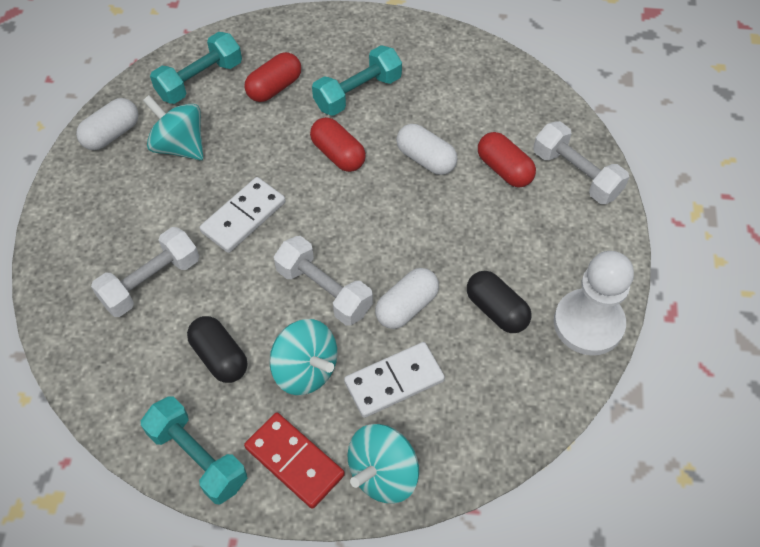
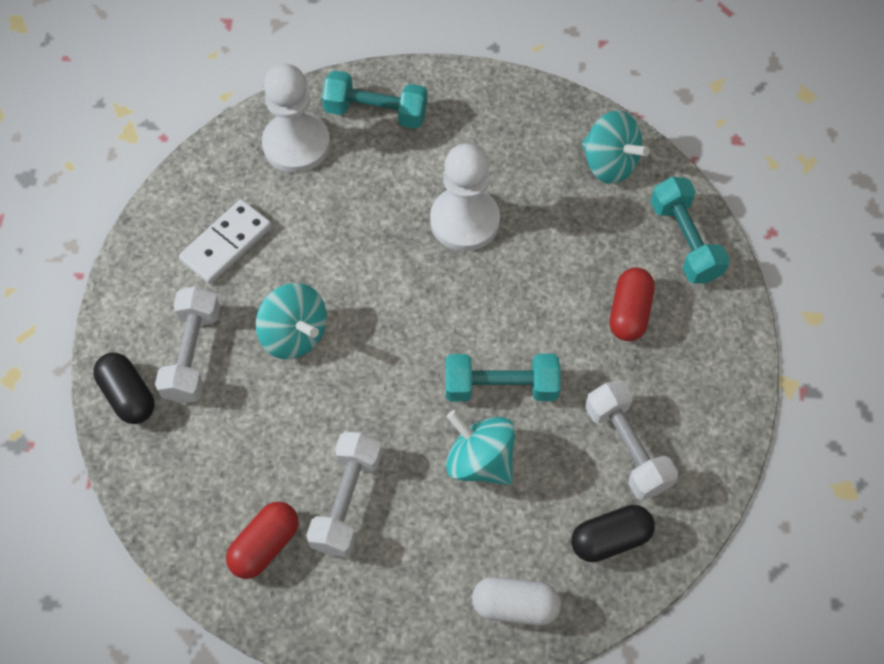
red capsule: [244,52,301,102] [310,117,366,172] [478,132,536,187] = 3 -> [226,502,298,579] [610,268,654,341] = 2
red domino: [244,413,345,509] = 1 -> none = 0
white capsule: [76,98,138,150] [375,268,439,329] [396,124,457,175] = 3 -> [472,577,561,626] = 1
white domino: [200,177,285,253] [344,342,445,418] = 2 -> [179,199,272,284] = 1
white pawn: [554,251,634,355] = 1 -> [262,64,330,173] [430,144,500,251] = 2

